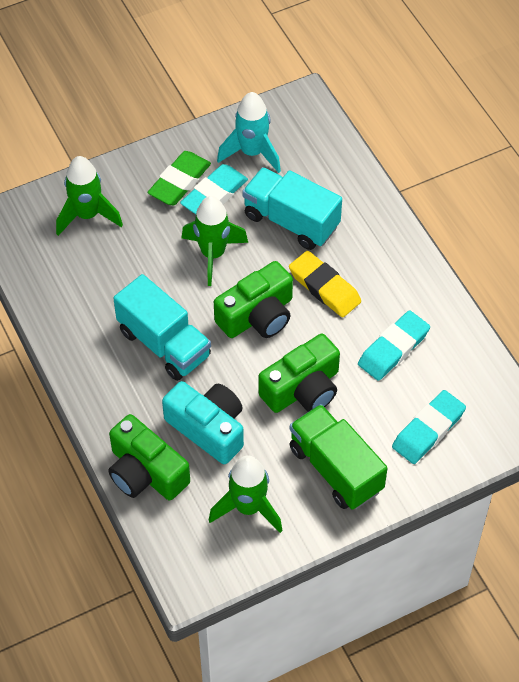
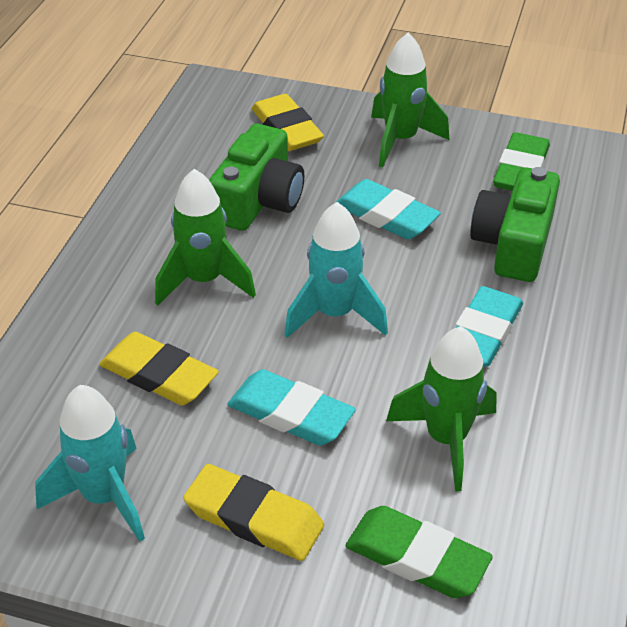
green camera: [108,414,190,500] [214,261,293,338] [258,334,340,413] = 3 -> [209,124,304,231] [470,167,560,282] = 2
green eraser: [147,151,211,206] = 1 -> [346,506,493,598] [493,132,550,191] = 2
green truck: [289,404,388,510] = 1 -> none = 0
turquoise camera: [162,381,244,464] = 1 -> none = 0
turquoise rocket: [217,92,281,173] = 1 -> [35,385,145,542] [284,202,388,338] = 2
turquoise truck: [113,274,211,381] [242,167,342,250] = 2 -> none = 0
yellow eraser: [289,251,361,317] = 1 -> [99,332,219,406] [183,464,324,561] [252,94,324,151] = 3

